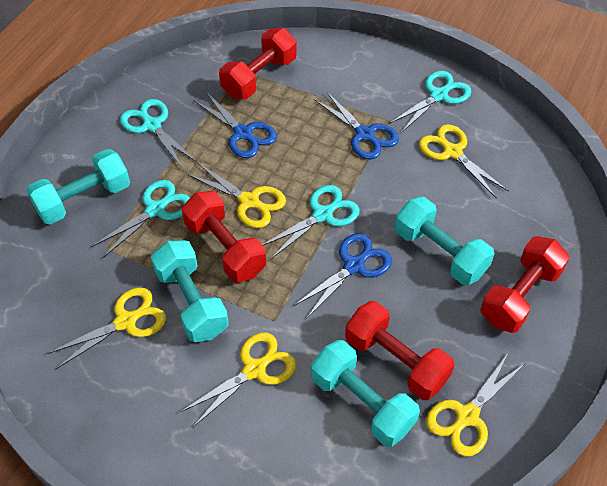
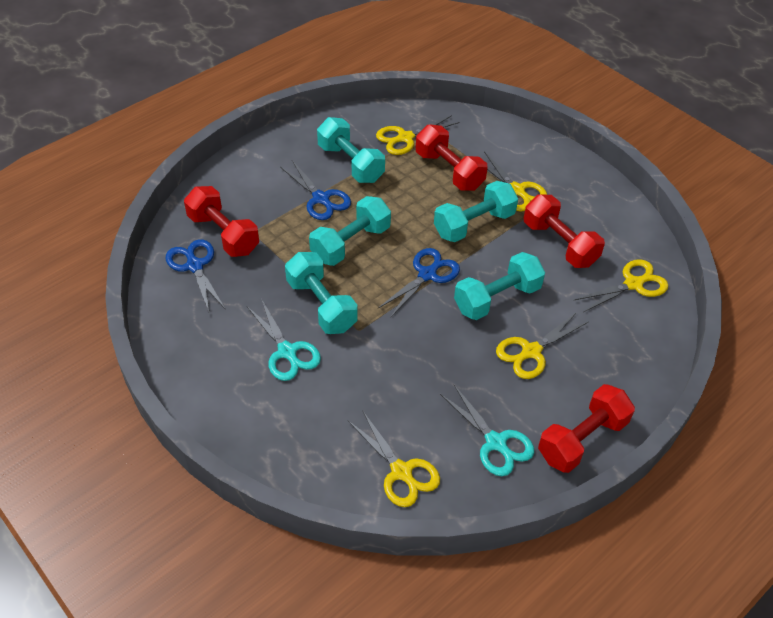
turquoise dumbbell: [27,149,130,224] [151,240,229,342] [311,340,420,447] [395,197,495,285] = 4 -> [285,252,358,334] [309,196,391,266] [317,117,385,183] [434,181,518,242] [454,252,545,320] = 5
turquoise scissors: [91,180,190,258] [120,99,197,169] [263,185,360,259] [389,71,471,133] = 4 -> [247,300,321,381] [440,385,534,476] = 2

